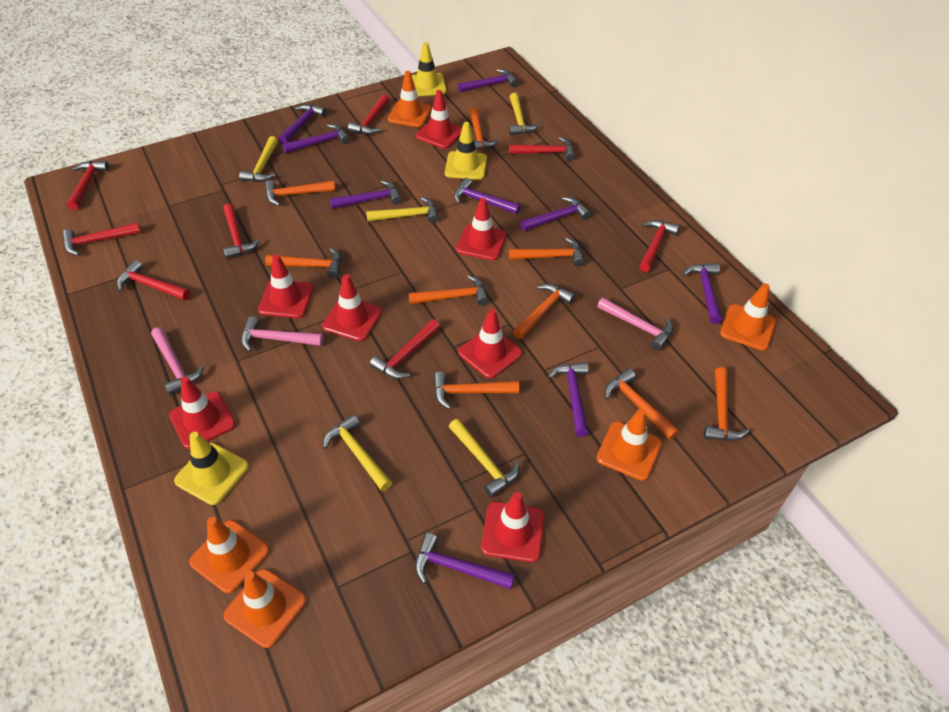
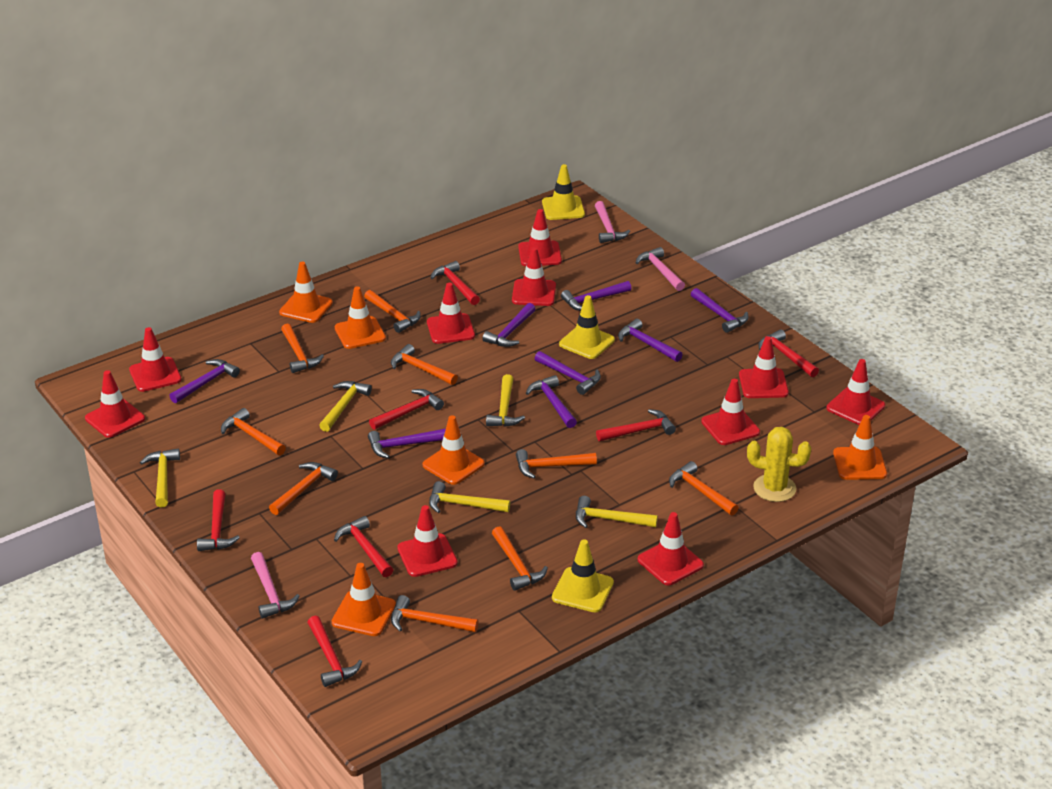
purple hammer: [279,104,326,144] [283,124,350,153] [330,180,402,209] [415,533,515,589] [454,178,521,214] [458,69,518,92] [520,197,591,231] [548,362,589,437] [683,263,722,324] = 9 -> [169,359,240,403] [368,428,446,458] [482,303,535,347] [526,375,577,428] [534,351,601,395] [561,281,632,311] [618,319,683,362] [691,288,749,333] = 8
red hammer: [62,222,141,255] [67,161,109,210] [117,260,190,300] [223,203,260,259] [348,94,389,135] [370,319,440,379] [509,137,575,161] [639,220,680,272] = 8 -> [197,489,240,551] [307,616,362,687] [334,516,393,577] [369,389,444,430] [431,261,480,305] [596,409,676,441] [759,329,819,377] = 7
red traffic cone: [169,377,236,449] [258,254,314,318] [322,274,382,341] [416,90,462,149] [456,198,507,261] [458,309,522,378] [481,492,545,562] = 7 -> [85,370,145,438] [129,327,182,392] [397,505,458,577] [427,283,475,344] [512,247,556,306] [518,209,562,266] [638,512,704,585] [701,379,760,445] [739,336,789,398] [826,359,885,425] = 10
yellow cactus: none = 0 -> [747,427,811,502] = 1

